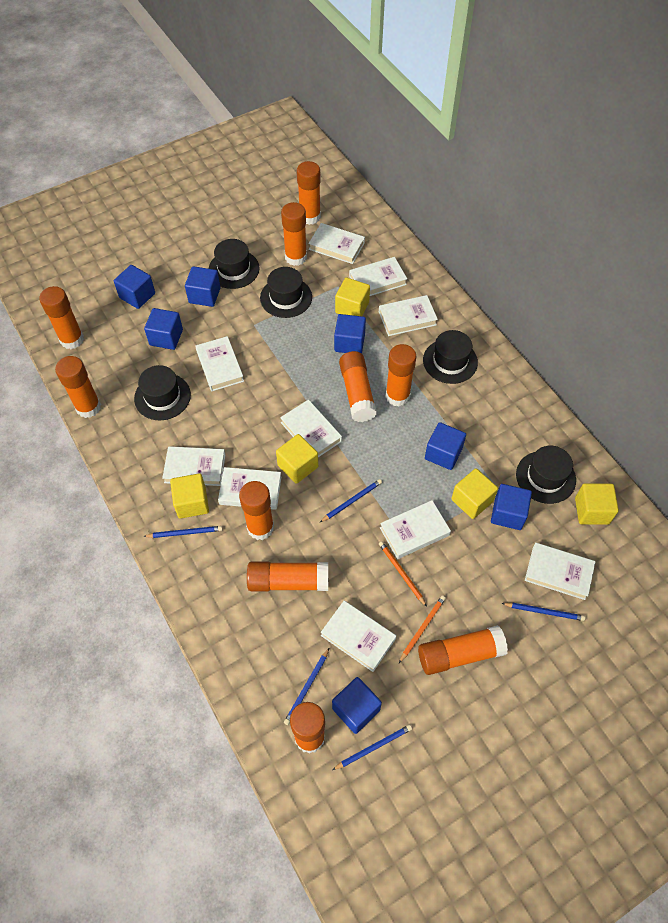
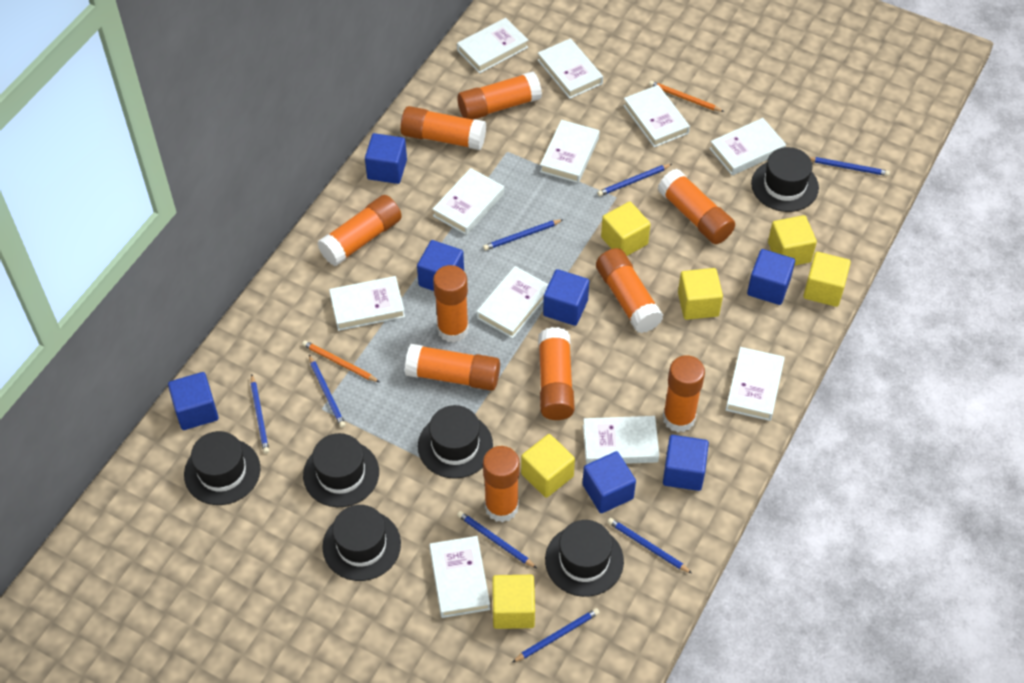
black hat: [134,365,191,420] [209,239,260,289] [260,267,312,318] [423,330,478,384] [516,446,576,504] = 5 -> [184,431,261,505] [303,433,379,507] [322,505,401,581] [418,405,493,479] [545,520,624,597] [751,147,819,212] = 6
blue pencil: [143,526,223,538] [284,648,329,725] [320,479,382,522] [332,725,412,770] [502,602,586,621] = 5 -> [251,374,269,454] [309,355,346,428] [457,511,537,568] [483,219,563,250] [512,608,599,663] [597,164,672,196] [608,518,692,573] [809,157,890,176] = 8
white book: [162,446,226,486] [195,336,244,391] [218,467,282,510] [280,400,342,457] [308,223,365,264] [321,601,396,672] [349,257,407,296] [379,295,438,336] [380,500,451,559] [525,543,596,600] = 10 -> [329,276,405,331] [429,536,490,618] [432,168,504,235] [457,18,528,74] [476,266,549,339] [538,38,603,99] [540,120,600,183] [583,416,660,465] [623,85,690,147] [710,118,786,176] [726,347,785,421] = 11
yellow cube: [170,473,209,519] [276,434,318,484] [335,277,370,316] [451,468,498,519] [575,483,619,525] = 5 -> [492,575,535,629] [521,434,575,498] [601,202,651,256] [678,268,723,320] [768,215,817,266] [803,252,851,307] = 6

